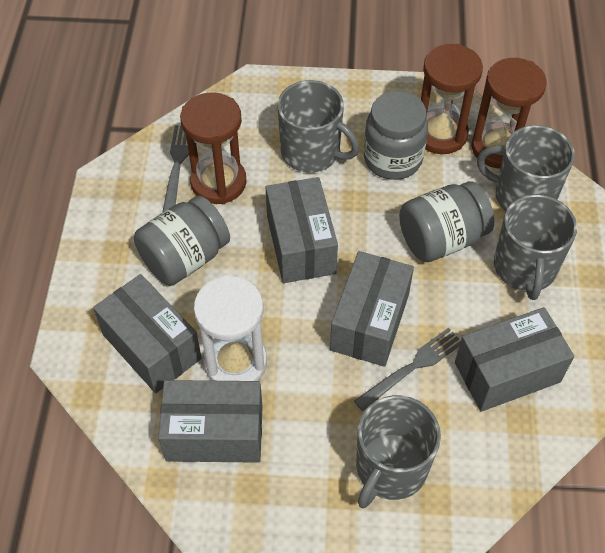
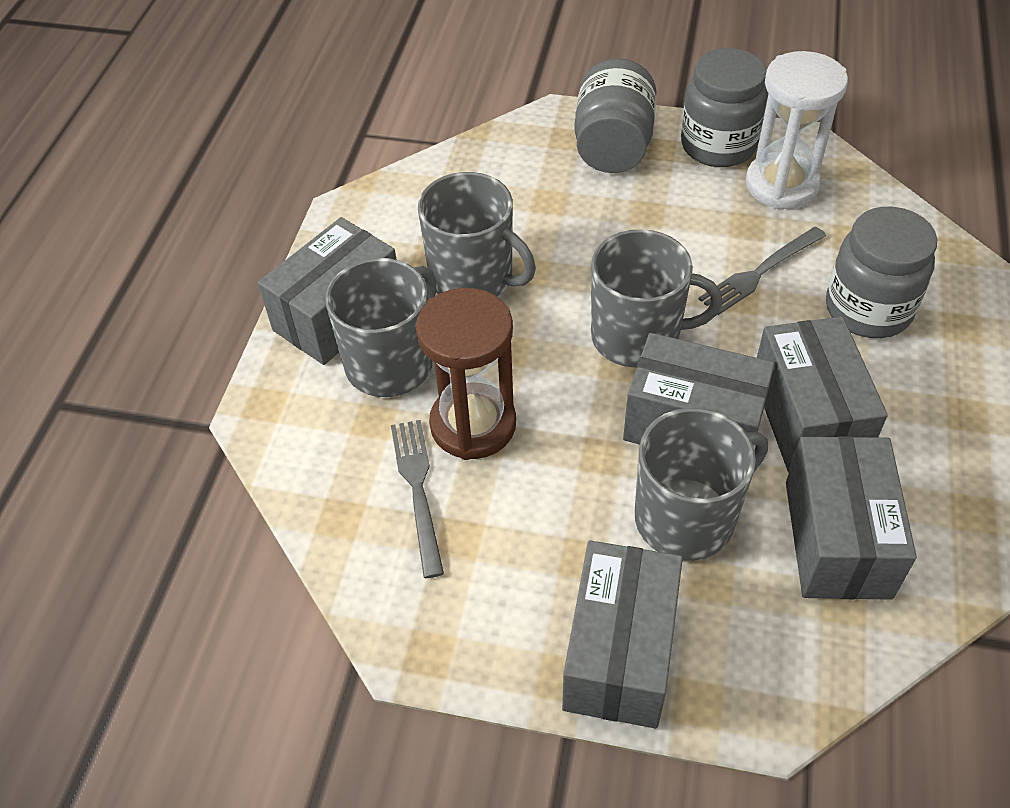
brown hourglass: [180,92,246,204] [421,44,483,154] [471,58,547,168] = 3 -> [416,288,516,460] = 1

